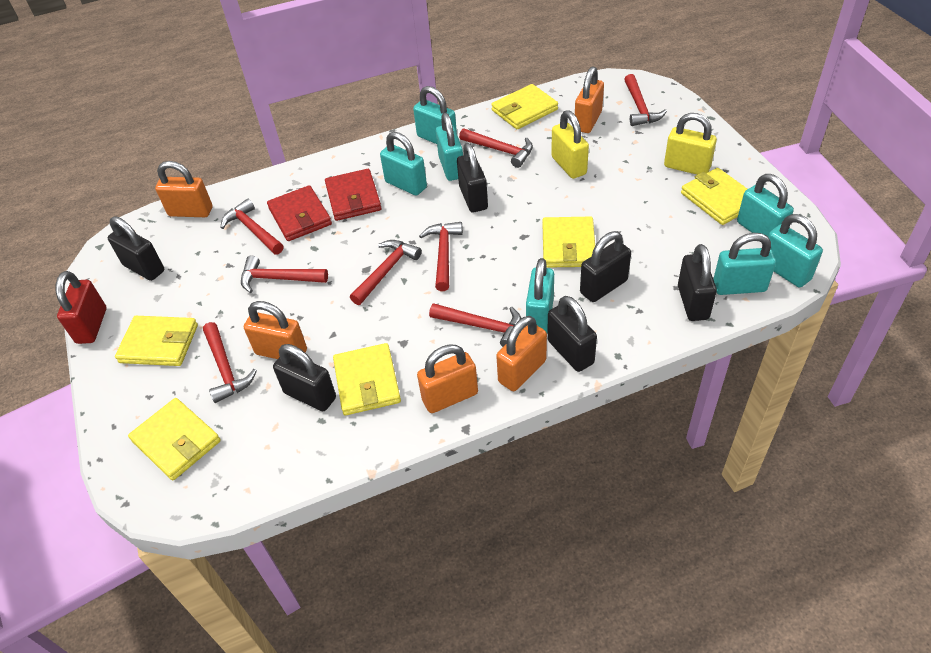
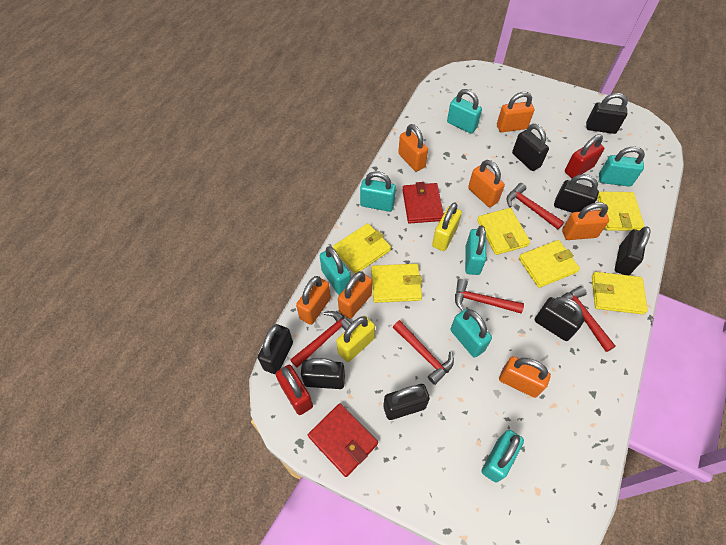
black padlock: [108,216,164,281] [273,344,336,411] [457,143,488,213] [547,296,597,372] [580,231,631,302] [678,244,717,321] = 6 -> [258,324,293,374] [301,358,345,389] [383,384,430,420] [512,124,549,171] [535,297,585,341] [554,174,599,213] [586,93,628,134] [615,226,651,275] = 8
orange padlock: [155,161,212,217] [244,301,307,359] [417,344,478,413] [496,316,547,391] [575,66,604,133] = 5 -> [296,276,331,325] [338,271,372,319] [398,124,428,172] [468,160,505,207] [497,92,534,132] [499,356,551,398] [562,202,609,240] = 7
red hammer: [203,322,257,403] [221,199,284,254] [241,255,328,293] [350,240,422,305] [419,222,463,291] [429,303,521,347] [459,128,533,168] [624,74,667,126] = 8 -> [290,311,351,368] [393,320,454,385] [455,279,524,313] [506,183,564,229] [561,286,616,352] = 5
red padlock: [56,271,106,344] = 1 -> [276,365,313,415] [565,134,604,178] = 2

